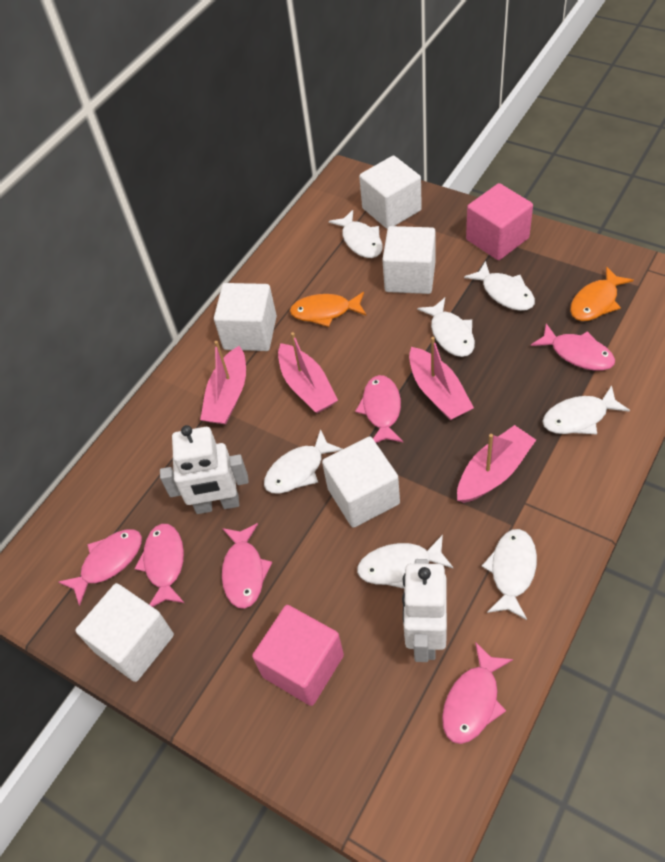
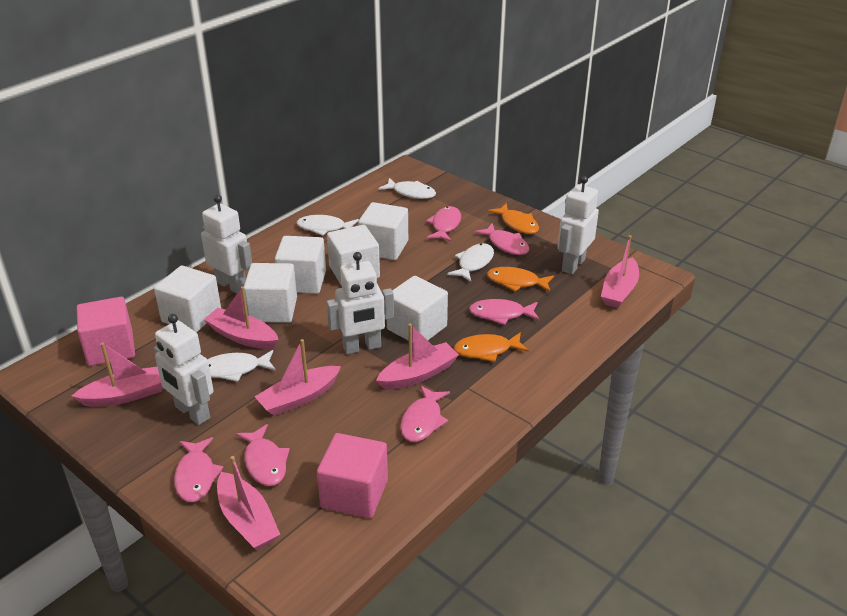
orange fish: [290,292,367,327] [570,266,634,321] = 2 -> [454,332,529,362] [487,267,554,292] [488,203,539,234] = 3
pink boat: [200,341,246,424] [278,332,338,413] [409,337,474,420] [457,425,536,503] = 4 -> [72,343,163,407] [204,286,279,349] [217,456,280,550] [254,339,341,416] [376,324,459,389] [601,235,639,308] = 6
white cube: [75,583,174,682] [214,283,277,351] [322,437,400,528] [359,155,422,229] [382,226,436,294] = 5 -> [154,265,221,332] [244,263,297,323] [275,236,326,294] [327,225,380,286] [358,202,408,260] [387,276,448,341] = 6
white fish: [264,429,342,494] [329,210,383,258] [357,535,454,589] [417,298,475,357] [464,261,535,311] [482,529,537,620] [542,385,630,434] = 7 -> [207,350,276,382] [297,215,359,236] [379,178,436,199] [447,243,494,282] = 4
white robot: [160,425,249,514] [402,559,447,662] = 2 -> [154,314,214,425] [201,195,252,293] [327,252,394,354] [558,176,599,274] = 4

